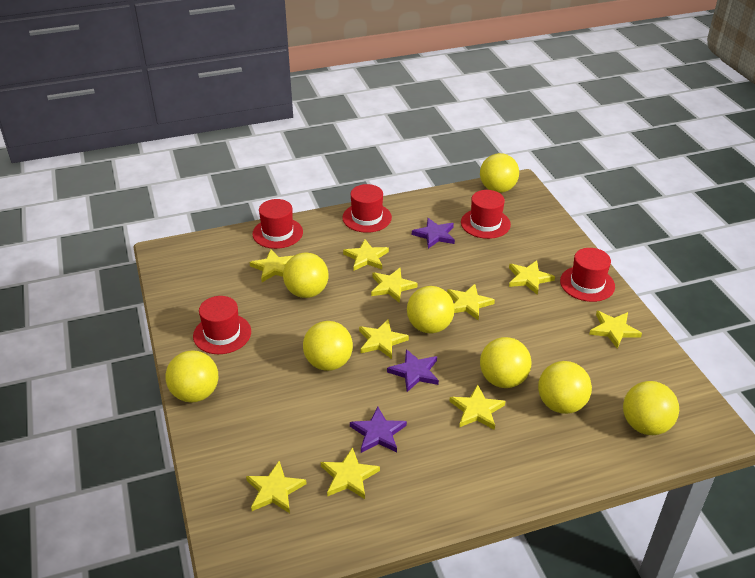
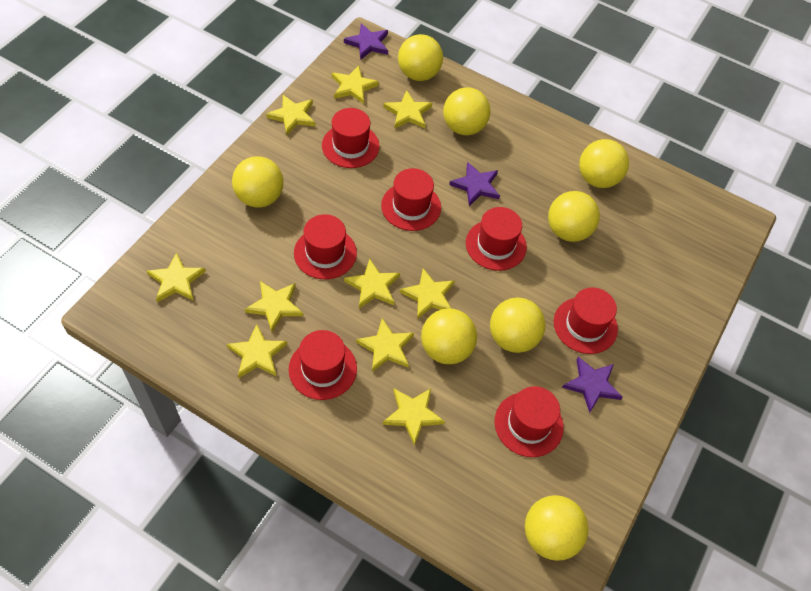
red hat: [193,296,251,354] [252,199,303,249] [342,184,392,233] [461,190,511,239] [560,248,615,302] = 5 -> [289,330,357,400] [294,214,357,279] [322,108,380,168] [381,168,441,231] [466,207,527,271] [495,386,564,457] [554,287,618,354] = 7

